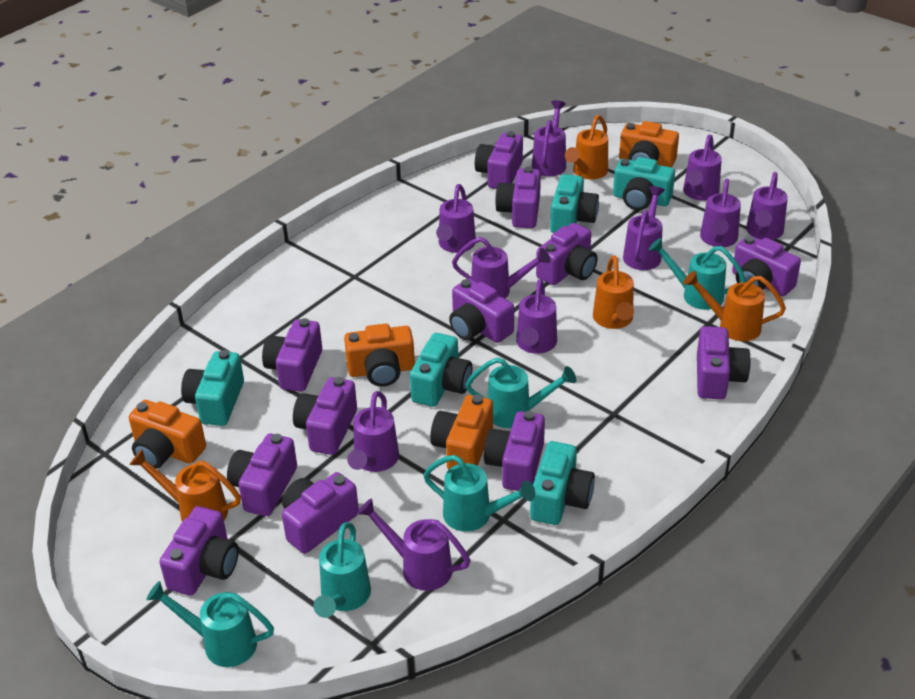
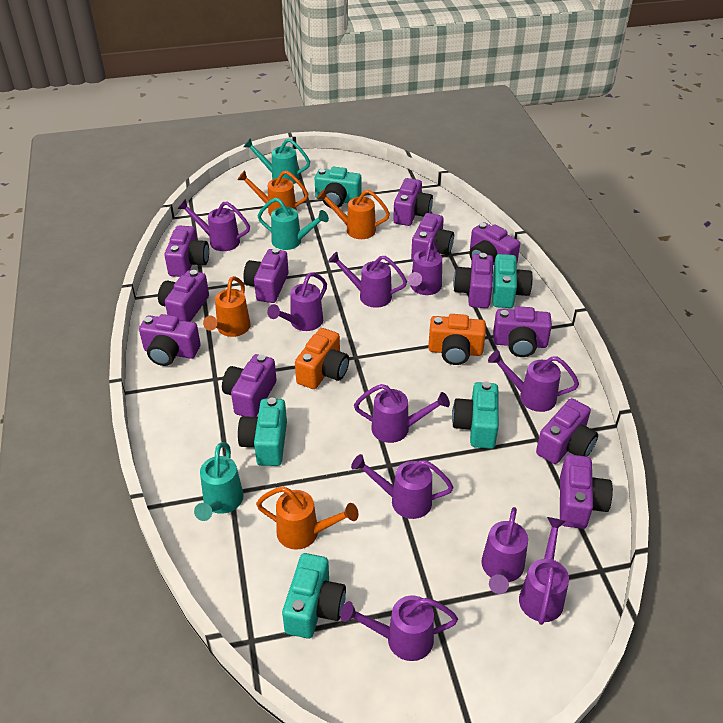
orange camera: [129,400,206,469] [344,324,415,386] [430,395,493,469] [619,121,679,167] = 4 -> [295,328,349,389] [428,314,486,365] = 2
turquoise watering can: [146,581,274,667] [314,522,371,618] [423,455,535,532] [465,357,576,428] [649,238,746,310] = 5 -> [194,442,244,521] [243,138,310,184] [258,198,329,250] = 3

